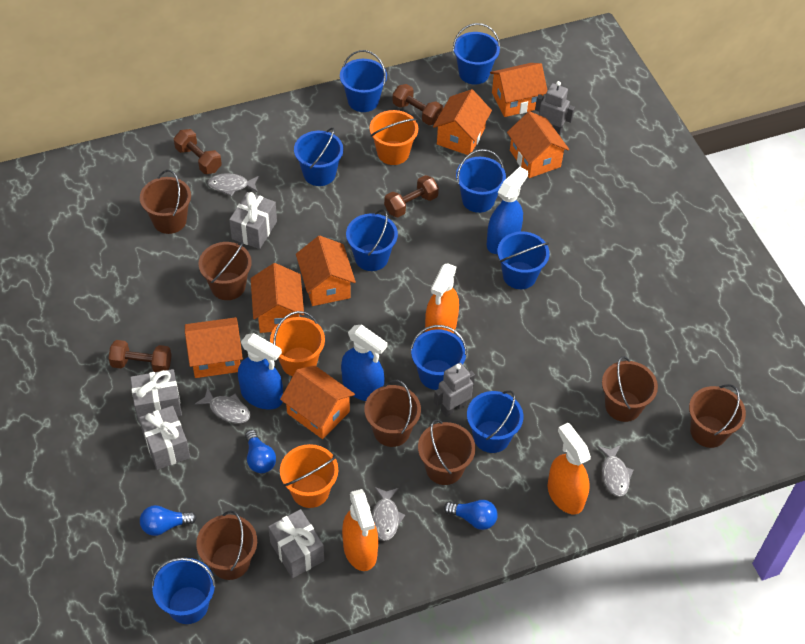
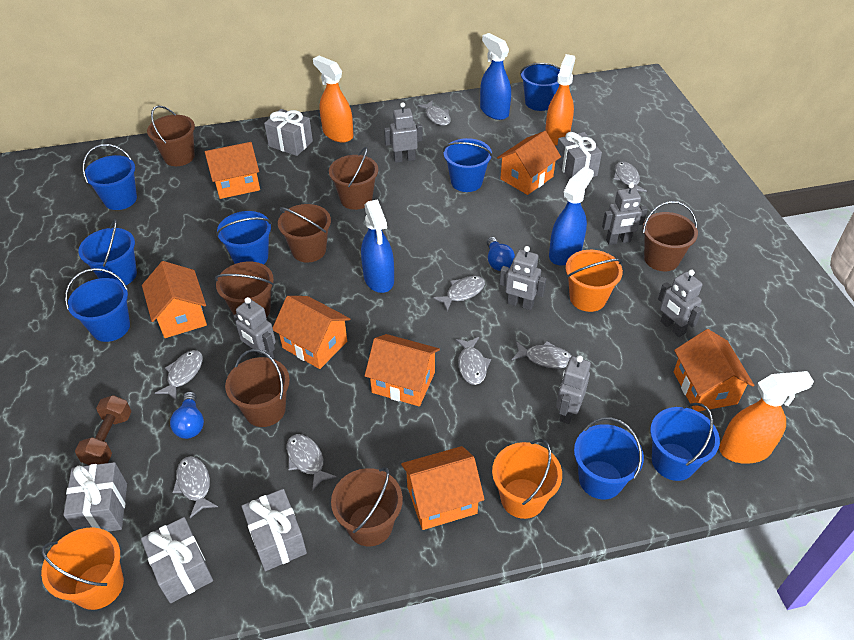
blue bucket: [151,558,216,624] [294,128,343,186] [340,50,387,112] [346,209,398,271] [410,325,467,390] [453,23,500,85] [456,149,506,213] [467,390,523,453] [497,231,550,289] = 9 -> [65,268,130,342] [78,219,137,285] [82,144,137,210] [216,211,272,265] [443,138,493,192] [520,63,560,111] [574,417,644,499] [650,403,720,481] = 8
blue light bulb: [140,505,197,536] [245,430,276,473] [444,500,498,530] = 3 -> [170,391,204,439] [487,237,515,271] = 2
brown dumbbell: [108,340,172,372] [174,129,222,174] [384,175,439,218] [393,84,443,125] = 4 -> [75,395,131,465] = 1
grey fish: [195,387,250,423] [207,173,259,197] [372,487,405,541] [598,445,633,497] = 4 -> [155,350,203,401] [172,456,218,518] [287,434,337,491] [417,100,451,126] [433,276,485,311] [455,337,491,385] [512,341,572,369] [613,161,647,192] = 8
grey gift: [130,369,182,423] [139,406,190,470] [229,192,277,249] [268,509,324,578] = 4 -> [63,462,127,532] [141,517,213,603] [241,489,307,571] [264,109,313,156] [555,132,602,180] = 5
grey robot: [434,363,475,417] [535,81,575,136] = 2 -> [234,297,276,359] [384,102,423,163] [499,246,546,310] [556,356,591,424] [602,183,647,245] [658,270,703,337] = 6

